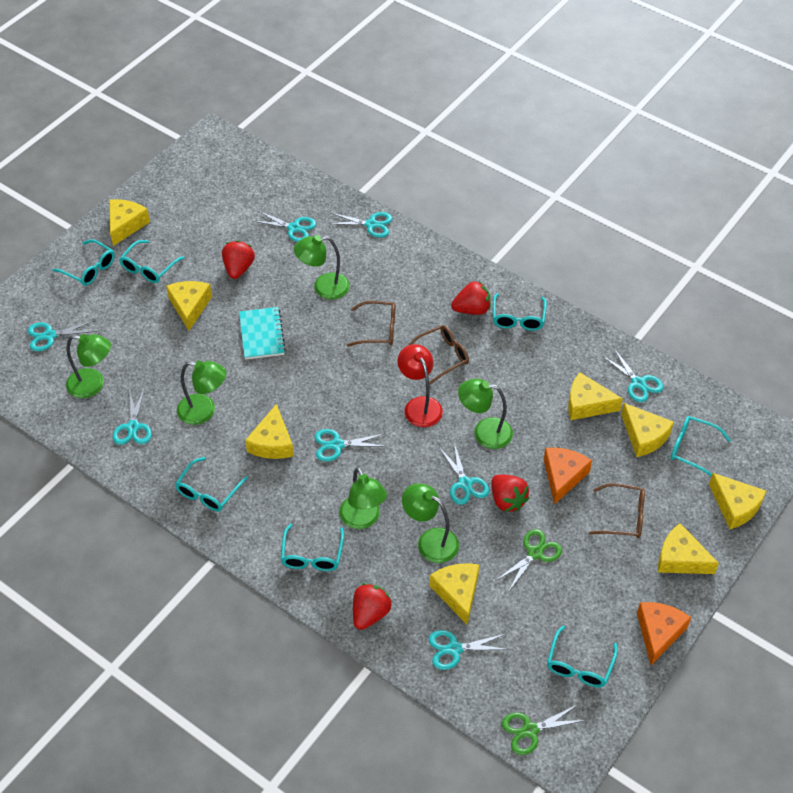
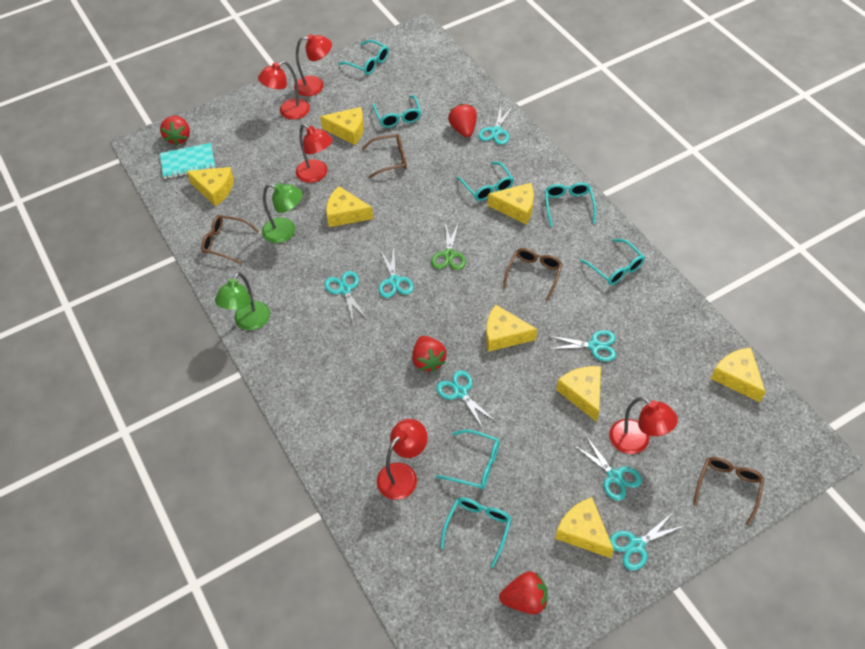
brown glasses: [347,301,395,347] [409,325,469,385] [589,483,645,538] = 3 -> [201,215,259,265] [362,134,407,178] [503,248,563,302] [693,457,764,526] = 4
green lamp: [66,334,111,398] [177,361,226,425] [294,235,350,300] [339,467,387,529] [402,483,459,563] [458,379,513,449] = 6 -> [215,272,270,330] [262,183,303,243] = 2
green scissors: [495,529,562,591] [502,704,586,755] = 2 -> [431,222,466,270] = 1
orange cheese: [544,448,592,505] [637,602,691,665] = 2 -> none = 0
red lamp: [398,344,443,427] = 1 -> [258,61,310,120] [294,34,332,96] [296,124,333,183] [377,419,428,500] [609,397,678,454] = 5
turquoise scissors: [28,320,97,351] [113,388,152,445] [253,211,316,242] [315,429,387,462] [328,212,392,238] [429,630,510,670] [439,443,489,505] [602,349,663,402] = 8 -> [324,271,367,322] [379,247,414,298] [436,370,495,430] [478,106,513,145] [549,330,616,362] [574,436,642,501] [610,513,684,571] = 7

